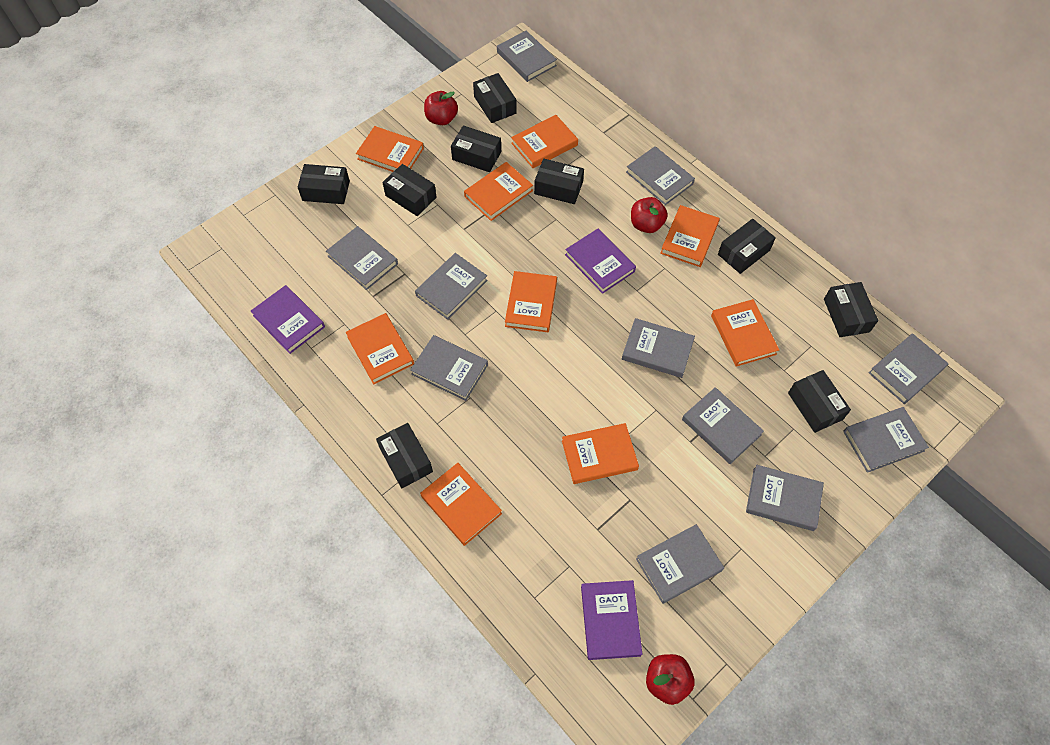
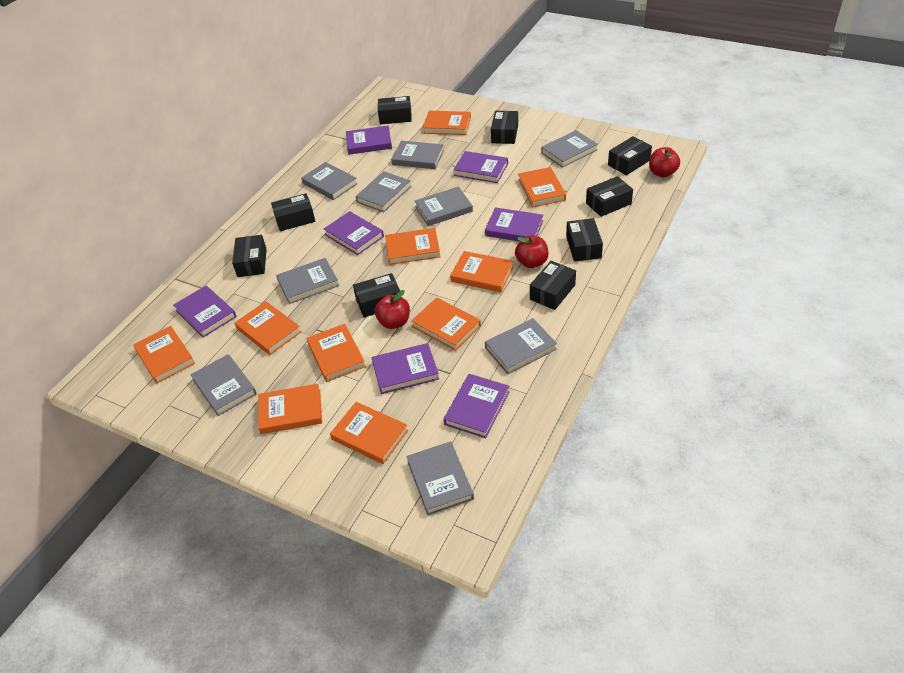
grey book: [326,226,398,290] [410,335,488,401] [415,253,488,320] [497,30,557,82] [622,318,695,378] [626,146,695,205] [636,524,724,604] [682,387,764,464] [746,465,824,531] [843,407,929,473] [869,333,949,404] = 11 -> [191,354,257,416] [276,258,339,304] [301,162,358,200] [356,171,411,212] [391,141,444,169] [406,441,474,515] [414,187,473,226] [485,318,557,374] [541,130,598,168] = 9
orange book: [346,313,414,384] [356,126,424,172] [420,463,502,546] [464,162,533,221] [505,271,557,332] [511,115,578,168] [562,423,639,484] [660,205,720,267] [711,299,779,367] = 9 -> [133,326,195,383] [234,301,301,355] [258,384,322,434] [307,324,366,382] [330,402,408,464] [385,228,440,265] [411,297,481,351] [423,111,471,135] [450,251,513,292] [518,167,566,208] = 10
purple book: [251,285,325,354] [565,229,636,294] [581,580,642,660] = 3 -> [173,286,236,338] [324,211,384,255] [346,125,392,155] [371,343,439,394] [444,374,509,438] [453,151,508,183] [485,207,543,241] = 7

